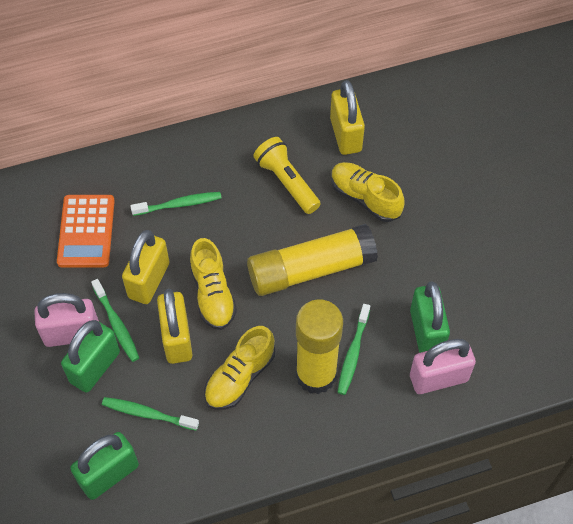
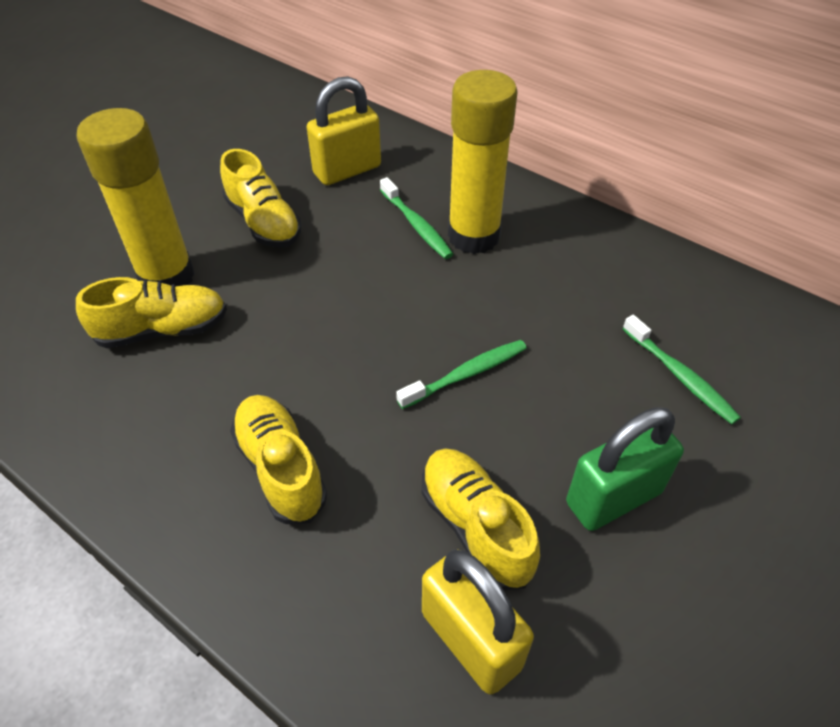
green padlock: [61,320,120,393] [70,432,139,500] [410,281,450,353] = 3 -> [566,407,684,531] = 1
green toothbrush: [91,279,139,362] [102,397,199,431] [130,192,221,216] [337,304,370,395] = 4 -> [380,177,453,259] [396,340,527,409] [623,315,741,424] = 3
orange calculator: [57,195,115,267] = 1 -> none = 0
pink padlock: [34,293,99,347] [410,339,476,394] = 2 -> none = 0
yellow flashlight: [253,137,321,214] = 1 -> none = 0
yellow padlock: [122,230,170,304] [157,289,192,364] [330,80,365,155] = 3 -> [307,76,381,185] [422,550,534,694] = 2
yellow shoe: [190,238,237,330] [204,326,275,410] [331,162,404,222] = 3 -> [76,277,227,348] [220,149,302,248] [230,395,327,524] [421,448,540,590] = 4

